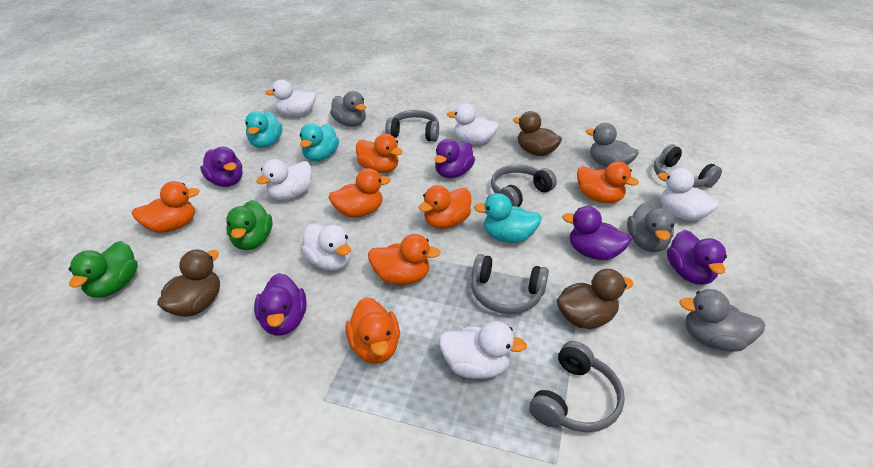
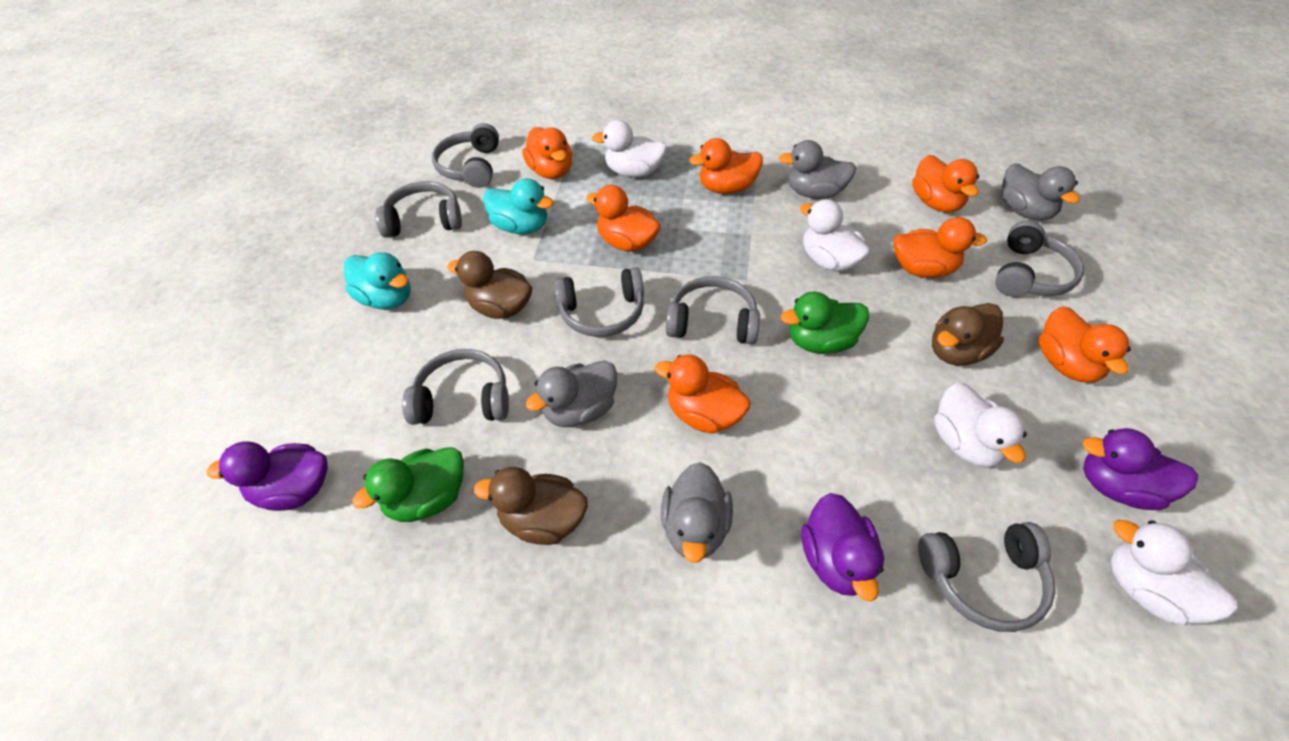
grey headphones: [385,110,439,142] [471,254,549,314] [491,165,557,207] [529,341,625,432] [654,144,722,188] = 5 -> [375,181,462,238] [402,349,509,425] [432,123,499,188] [554,267,644,337] [666,276,760,344] [918,522,1055,632] [995,221,1084,297] = 7
purple duck: [200,147,242,187] [254,273,307,336] [434,139,475,178] [562,206,632,260] [667,230,727,285] = 5 -> [207,441,328,511] [802,493,884,602] [1082,428,1198,510] = 3
turquoise duck: [245,111,282,148] [300,123,339,161] [474,193,542,243] = 3 -> [344,252,411,310] [483,178,554,234] = 2
white duck: [256,159,312,200] [265,80,316,117] [301,223,351,271] [439,321,527,379] [447,103,499,145] [658,168,719,221] = 6 -> [592,120,667,177] [800,199,870,272] [934,382,1027,468] [1110,520,1237,625] = 4

